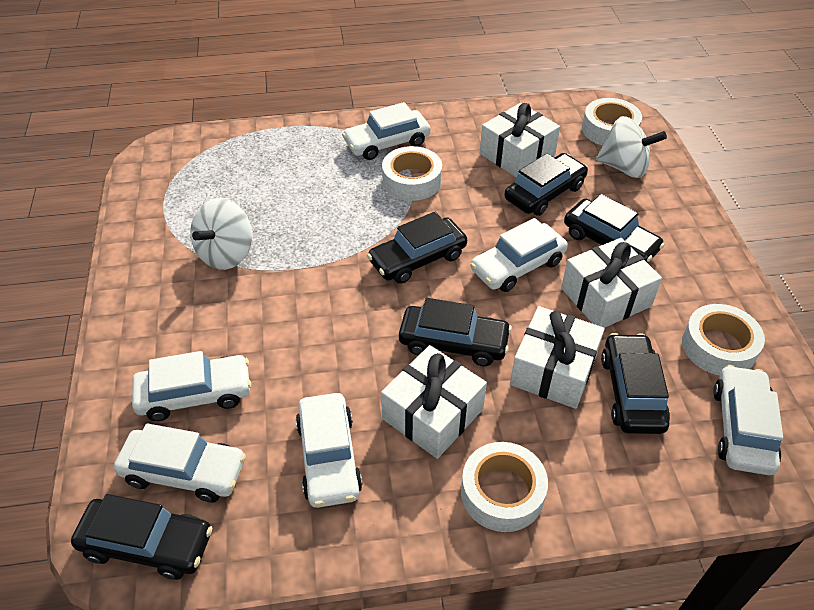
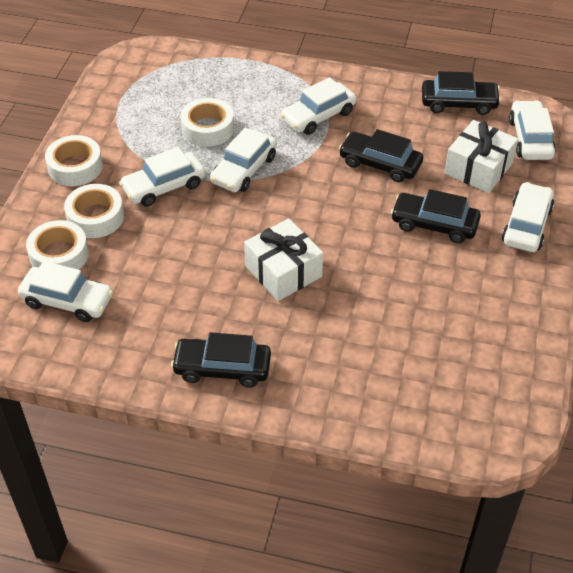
black car: [71,494,212,580] [367,212,467,284] [399,298,512,366] [504,153,588,216] [564,194,665,263] [601,333,670,434] = 6 -> [171,332,271,388] [339,129,423,182] [391,189,481,243] [422,71,501,115] = 4
white gift: [381,345,487,459] [480,103,560,178] [510,306,605,409] [561,238,662,328] = 4 -> [244,218,323,301] [445,120,518,193] = 2
white spinning top: [190,198,252,270] [596,116,667,178] = 2 -> none = 0

